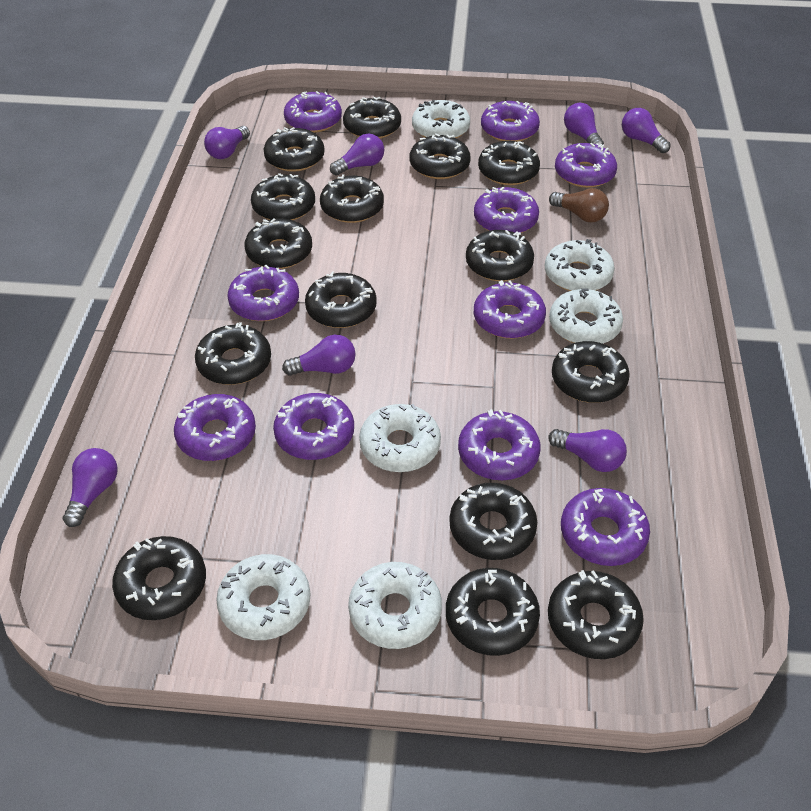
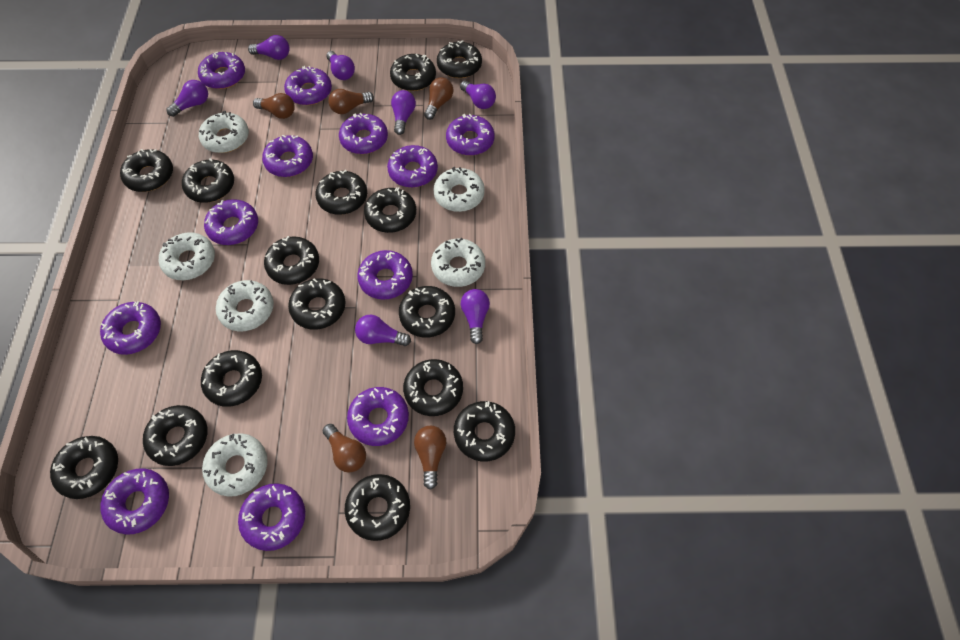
brown light bulb: [549,188,609,223] = 1 -> [253,93,295,119] [322,424,366,472] [328,89,374,114] [414,426,446,490] [424,77,453,120] = 5
purple donut: [174,394,256,461] [227,265,299,321] [273,393,354,460] [284,91,342,133] [458,409,540,480] [474,187,539,233] [474,280,546,339] [481,101,540,142] [555,143,617,188] [561,488,650,566] = 10 -> [100,301,161,355] [100,468,169,534] [198,52,245,89] [204,199,258,245] [238,483,305,551] [262,135,313,177] [284,66,332,105] [339,113,388,154] [347,387,409,446] [357,250,413,300] [387,145,438,188] [446,114,495,156] = 12

